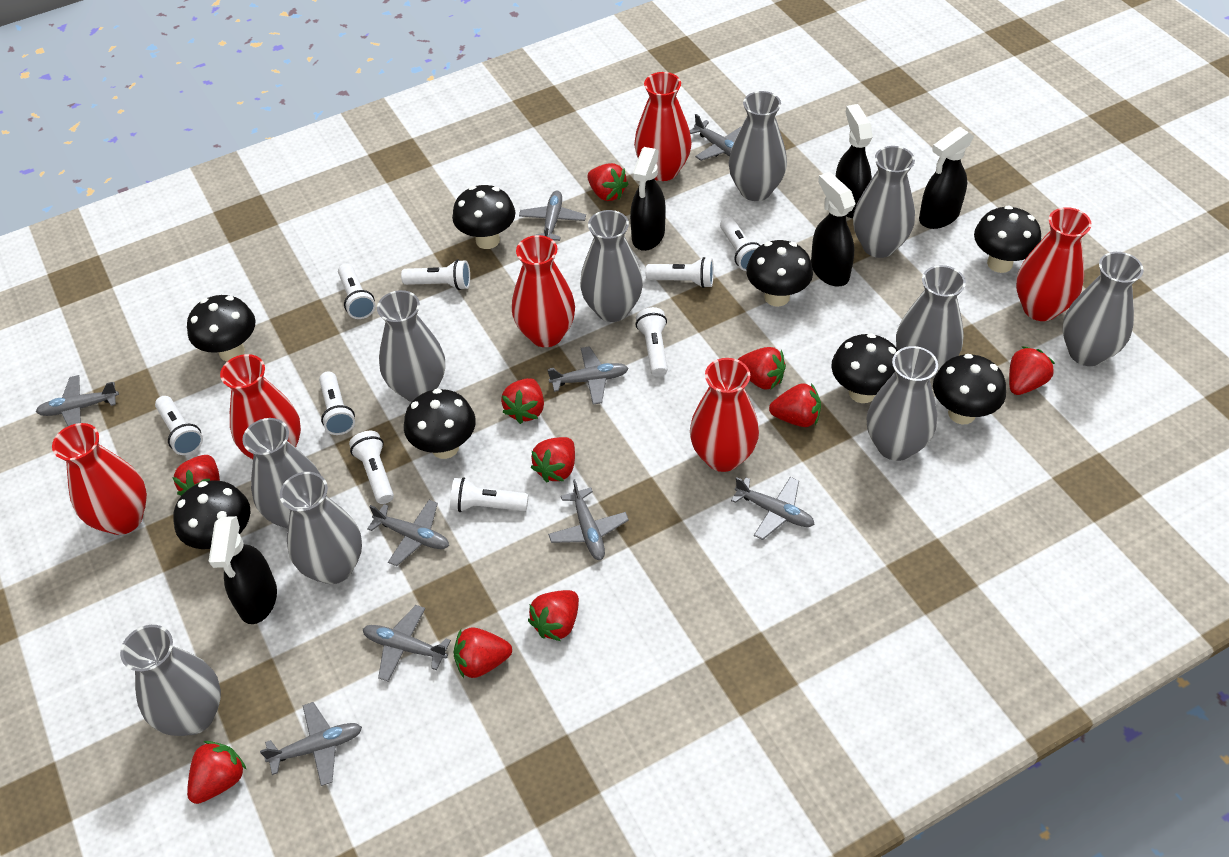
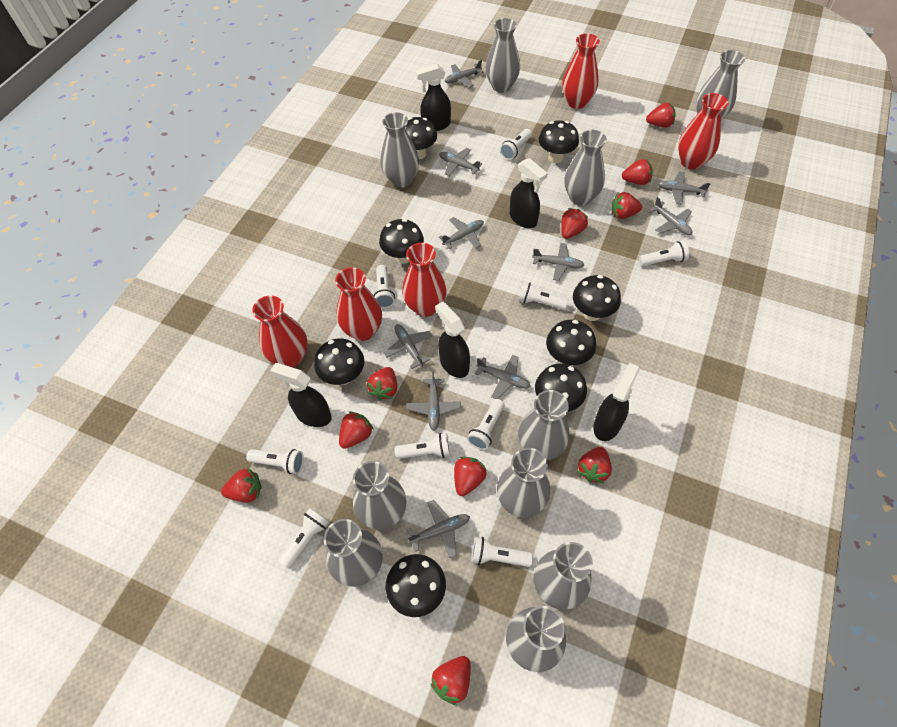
grey plane: [36,375,119,426] [260,702,362,786] [363,605,451,681] [367,500,449,566] [519,191,586,241] [547,346,628,405] [548,479,629,560] [690,114,741,161] [731,477,815,540] = 9 -> [384,324,432,369] [406,372,461,430] [407,500,470,558] [439,148,482,176] [439,217,484,249] [445,60,484,87] [475,355,531,399] [532,243,584,281] [650,197,692,235] [658,172,711,204] = 10
red vase: [52,423,147,535] [220,354,301,459] [512,235,575,347] [634,72,692,181] [690,358,759,472] [1016,207,1092,321] = 6 -> [252,296,308,368] [335,267,382,341] [402,243,447,317] [562,34,600,109] [678,93,728,170] = 5

